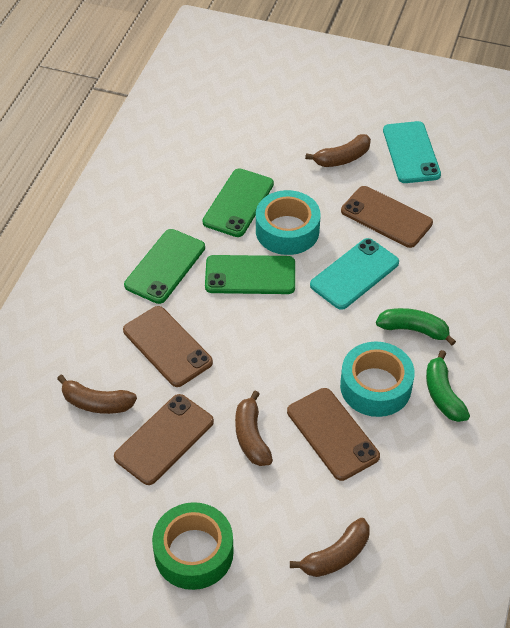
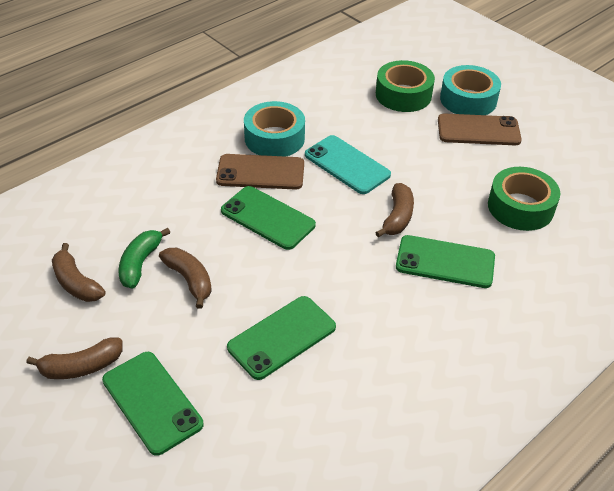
brown phone: [114,394,214,485] [123,306,213,387] [287,388,380,481] [341,186,433,248] = 4 -> [216,154,304,190] [438,113,522,145] = 2
green banana: [376,308,456,345] [426,350,470,422] = 2 -> [119,228,170,289] = 1
green phone: [124,229,205,304] [202,168,274,237] [205,255,295,294] = 3 -> [102,352,204,456] [221,186,316,250] [227,296,336,380] [396,235,495,288] = 4
green tape: [152,502,234,590] = 1 -> [376,60,435,112] [488,167,560,231] = 2
turquoise phone: [310,238,399,310] [383,121,441,183] = 2 -> [305,135,391,194] = 1

